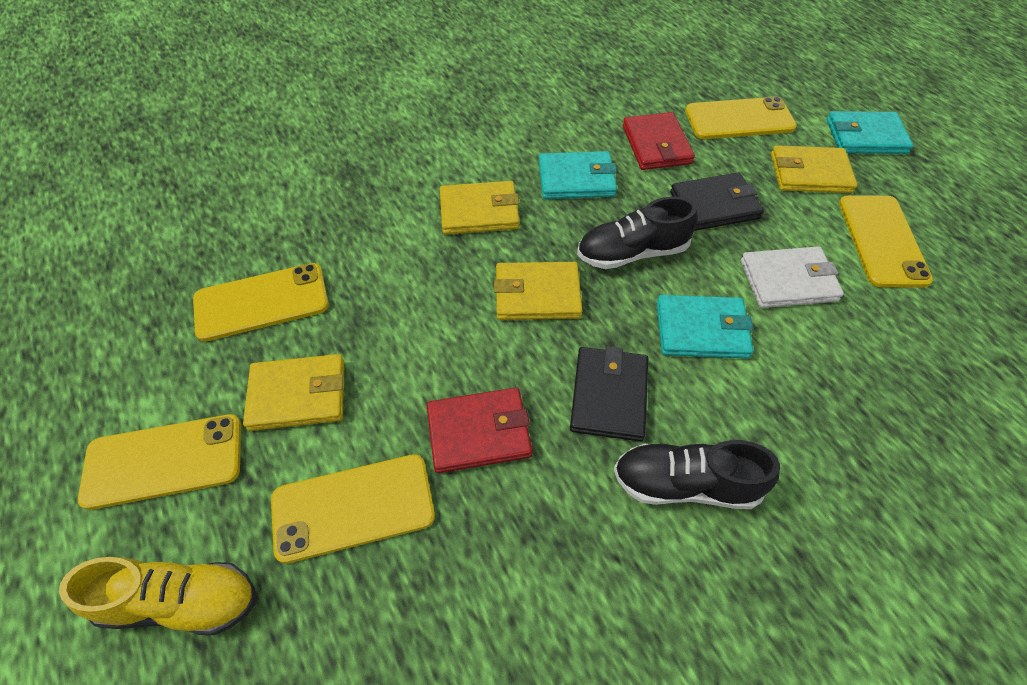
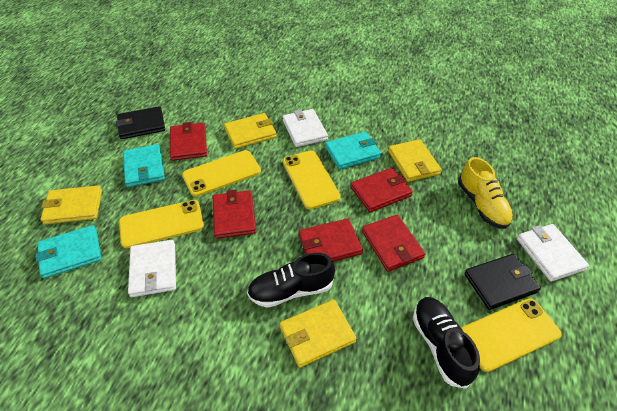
red wallet: [427,388,532,473] [623,112,695,170] = 2 -> [170,122,207,161] [212,190,256,239] [299,218,363,262] [351,168,413,212] [362,215,425,272] = 5
white wallet: [741,246,844,308] = 1 -> [128,240,176,297] [282,109,328,147] [517,224,589,282] = 3
yellow phone: [78,414,241,510] [193,263,329,342] [271,454,435,564] [685,96,797,139] [839,195,933,288] = 5 -> [119,200,204,248] [182,150,261,197] [283,150,341,209] [461,298,562,372] = 4

